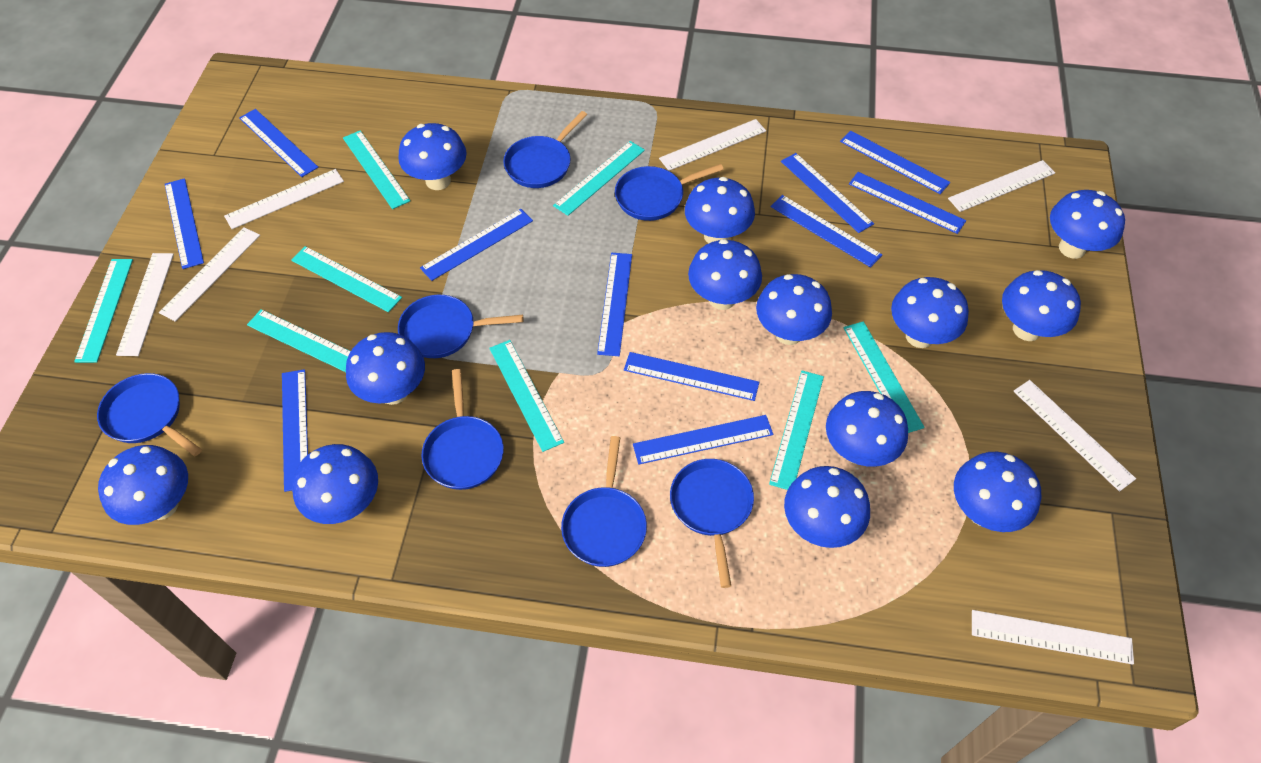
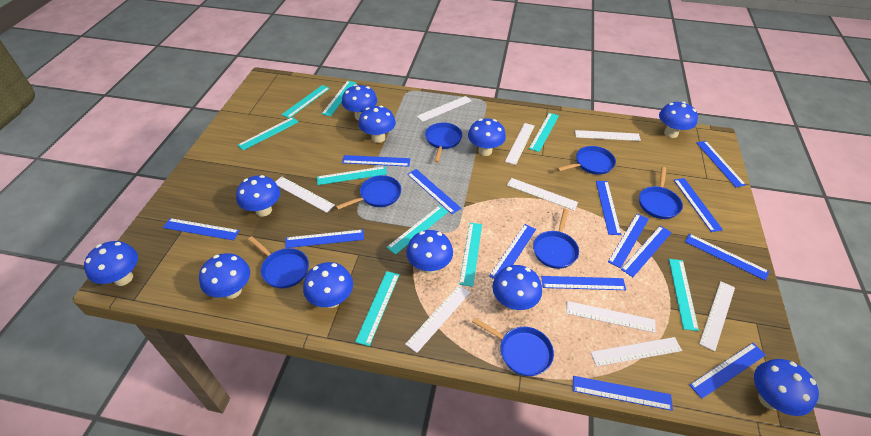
blue mushroom: [98,445,188,525] [292,444,378,524] [346,332,425,405] [398,123,467,190] [685,177,755,243] [688,239,762,310] [756,274,832,345] [784,466,870,548] [826,391,908,467] [891,277,969,348] [954,452,1041,532] [1002,270,1081,341] [1050,190,1125,259] = 13 -> [84,241,138,286] [199,253,250,299] [236,175,280,217] [303,262,353,308] [342,84,377,120] [358,106,396,143] [406,230,453,274] [468,118,506,156] [493,265,542,311] [659,102,698,138] [754,359,819,416] = 11
blue ruler: [165,178,204,269] [239,109,318,177] [282,369,308,492] [420,209,533,281] [597,253,632,356] [624,352,759,401] [633,415,773,464] [770,195,882,268] [781,153,874,233] [840,130,950,194] [849,172,966,234] = 11 -> [163,218,240,240] [285,229,364,248] [342,155,410,167] [407,169,461,214] [489,224,536,279] [541,276,626,290] [573,376,673,411] [596,181,622,235] [608,214,649,268] [621,226,672,277] [674,178,723,232] [685,234,769,281] [689,343,766,399] [696,141,746,187] = 14
turquoise ruler: [74,259,133,363] [247,309,351,372] [291,246,402,312] [343,130,410,209] [489,340,564,452] [553,141,645,216] [769,370,824,490] [844,321,925,433] = 8 -> [238,117,299,151] [281,85,330,118] [317,166,387,185] [322,81,356,116] [355,271,399,346] [387,205,448,255] [459,223,482,287] [529,113,559,152] [669,259,699,331] = 9
white ruler: [116,253,174,356] [159,227,260,322] [224,169,344,229] [659,119,766,171] [948,160,1055,212] [972,610,1134,665] [1013,380,1136,492] = 7 -> [275,177,335,213] [405,285,470,353] [417,96,472,122] [505,123,535,165] [507,178,578,210] [566,301,656,333] [575,130,641,141] [591,337,682,366] [699,281,735,352] = 9

